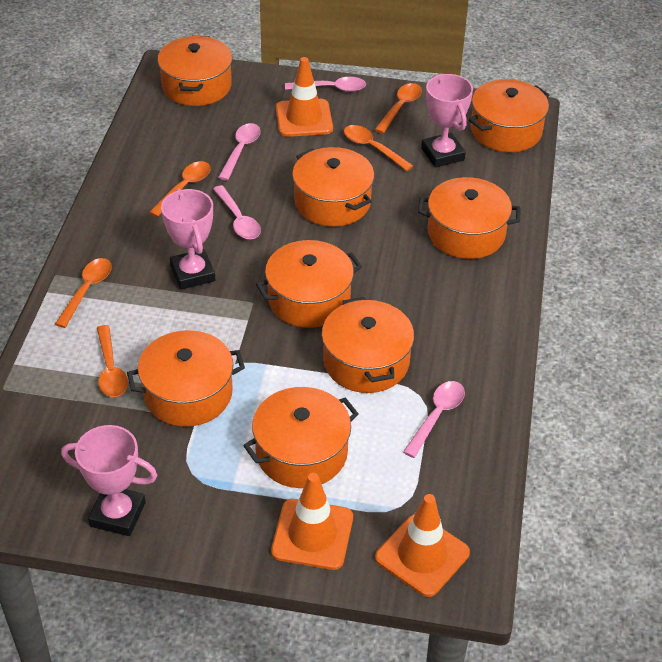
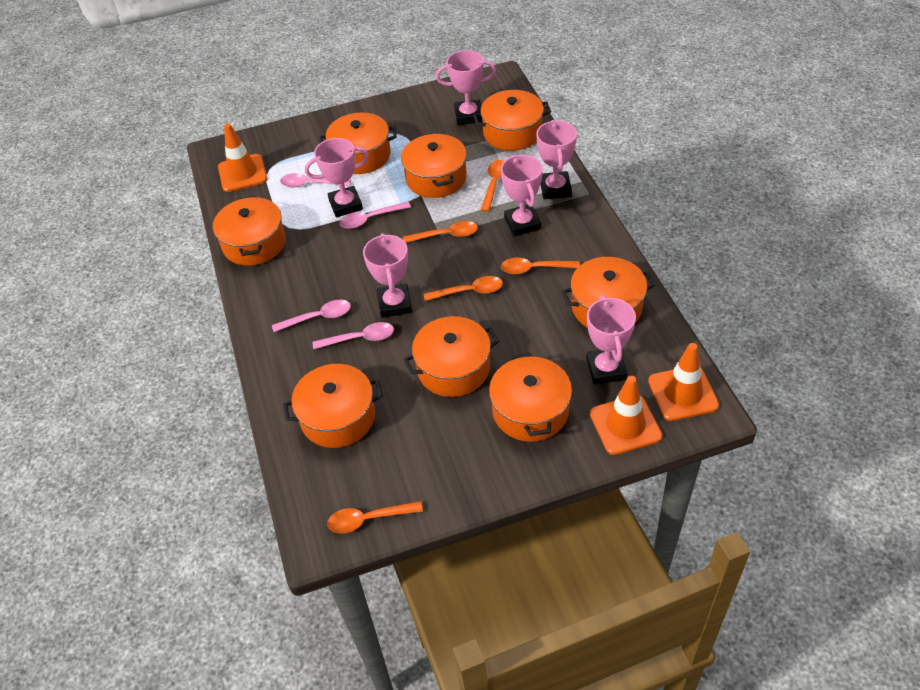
pink trophy: [61,425,158,536] [161,189,216,290] [421,74,473,168] = 3 -> [305,138,369,217] [363,233,412,318] [436,50,496,125] [501,155,543,236] [536,120,577,200] [586,295,636,385] = 6

